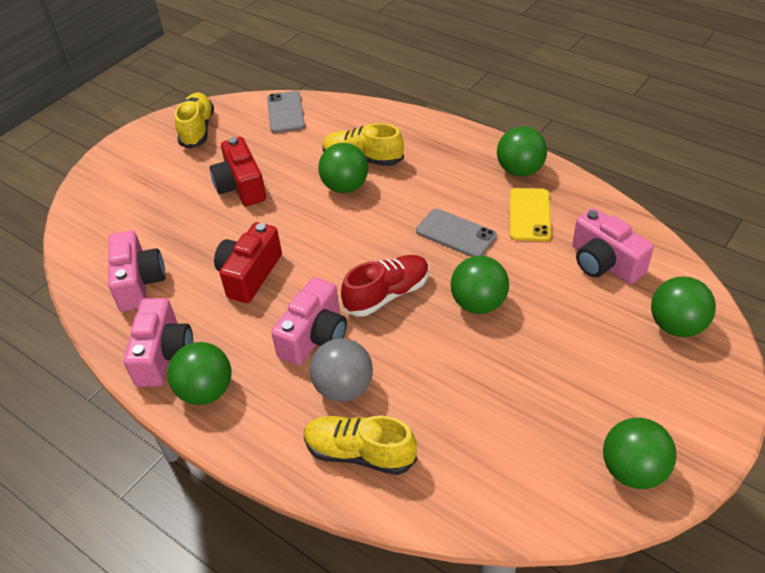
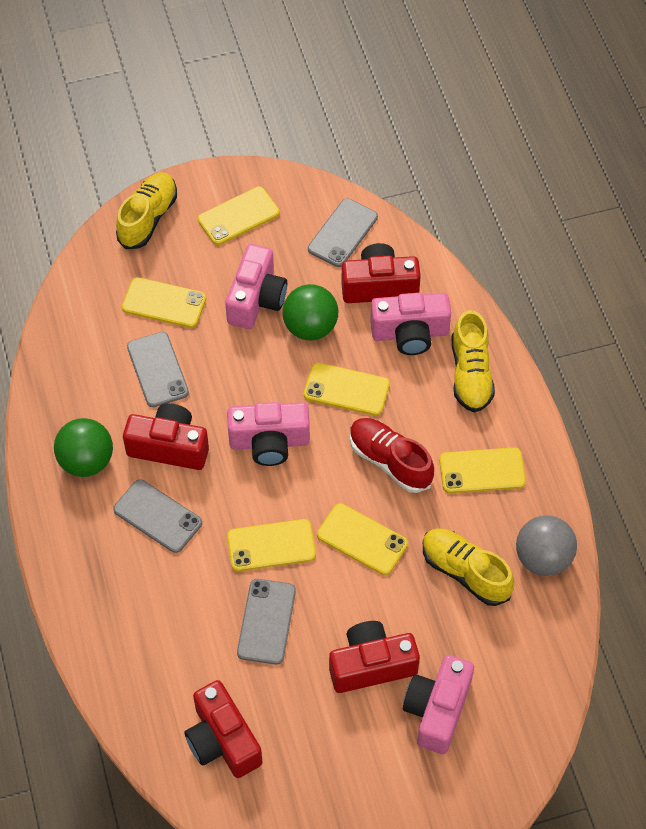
green ball: [168,342,232,405] [318,143,368,193] [451,256,509,314] [497,126,547,177] [603,418,677,489] [651,276,716,337] = 6 -> [54,418,113,477] [283,284,338,341] = 2
grey phone: [267,91,305,133] [416,209,497,257] = 2 -> [113,479,202,553] [127,332,189,407] [237,579,296,665] [308,199,378,267] = 4
red camera: [210,137,266,206] [214,222,282,303] = 2 -> [123,403,209,470] [184,680,262,778] [329,621,420,693] [341,243,421,303] = 4
yellow phone: [510,188,551,241] = 1 -> [122,277,206,328] [198,187,280,245] [227,519,316,571] [304,363,390,416] [317,503,408,575] [439,447,526,493] = 6

